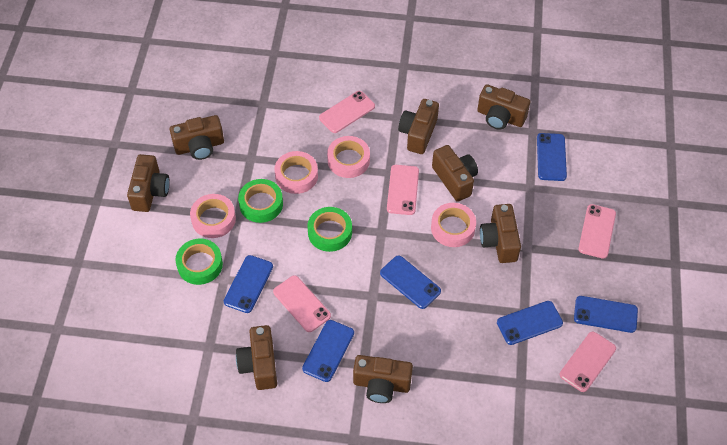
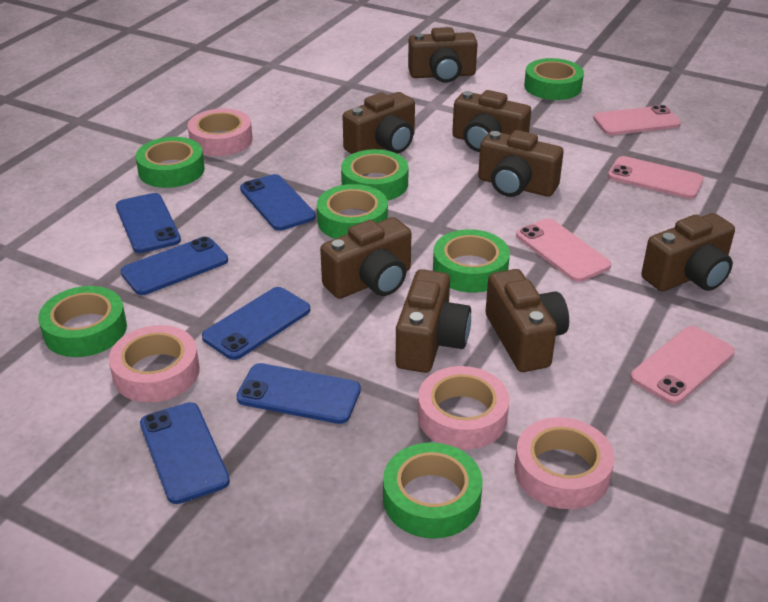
green tape: [176,239,223,285] [238,179,283,223] [307,207,352,252] = 3 -> [38,286,127,357] [136,137,205,188] [317,184,388,239] [341,149,409,201] [383,442,483,539] [433,229,510,293] [524,58,584,100] = 7
pink phone: [273,275,331,332] [319,91,375,133] [387,165,419,215] [560,332,616,392] [578,204,616,259] = 5 -> [516,218,611,282] [593,105,681,135] [608,156,704,199] [630,326,735,405] = 4

